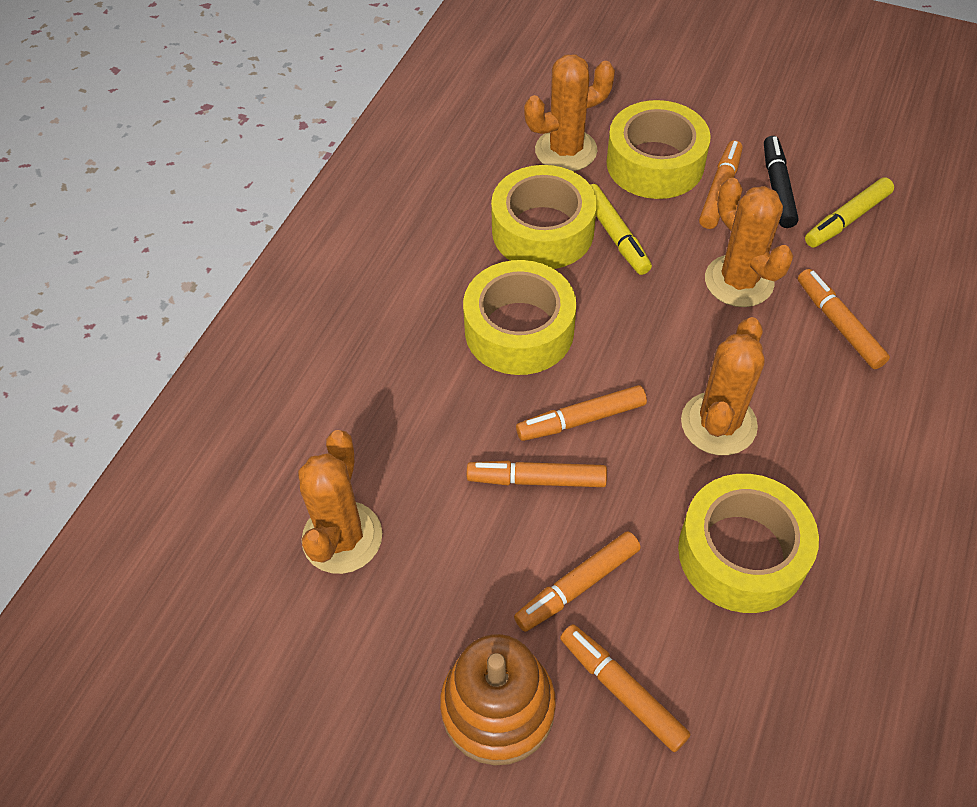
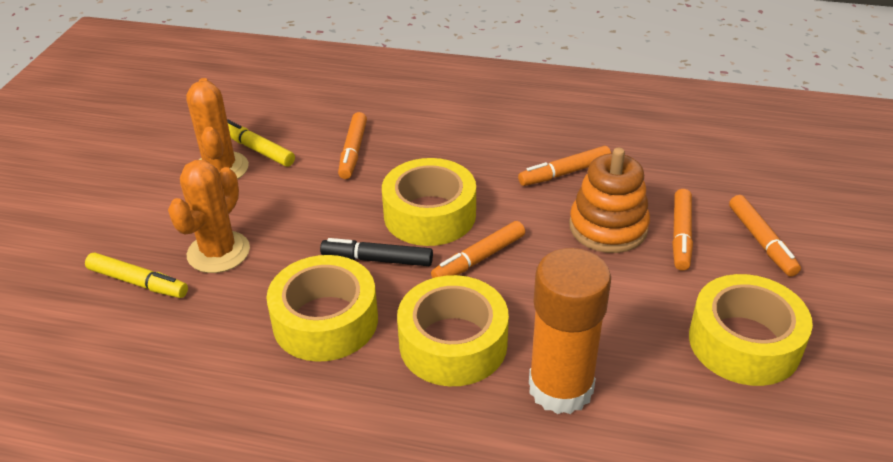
orange cactus: [298,430,382,574] [524,54,615,171] [681,317,764,455] [705,178,793,307] = 4 -> [168,160,250,273] [186,78,249,179] = 2
orange glue stick: none = 0 -> [529,248,611,414] = 1
orange marker: [467,461,607,487] [514,531,641,632] [516,385,647,441] [560,624,691,752] [699,140,743,229] [798,269,890,369] = 6 -> [338,112,367,179] [431,221,525,278] [518,146,611,186] [672,189,693,270] [729,195,801,276] = 5

